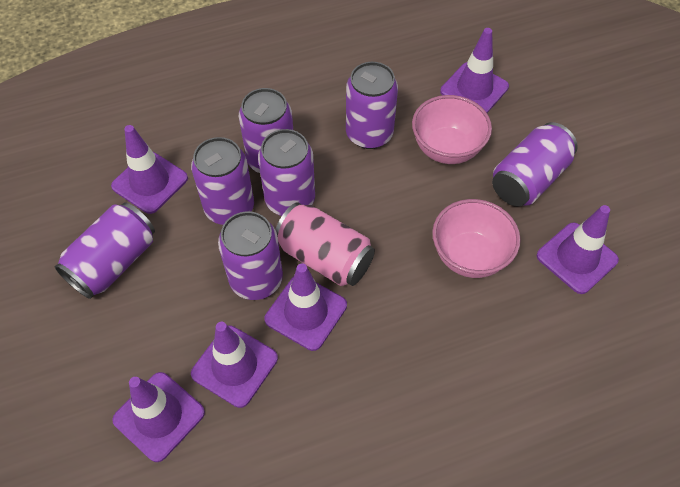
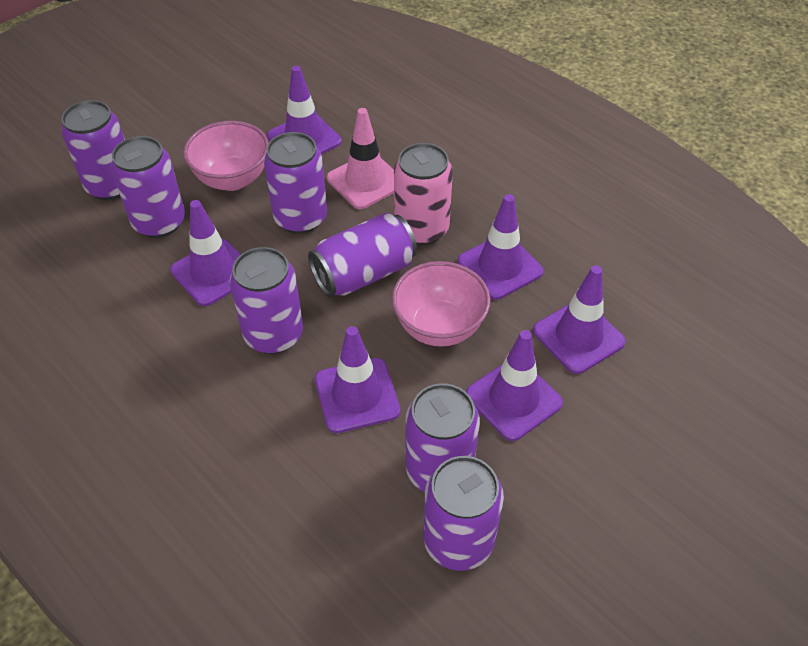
pink traffic cone: none = 0 -> [327,108,394,209] = 1

